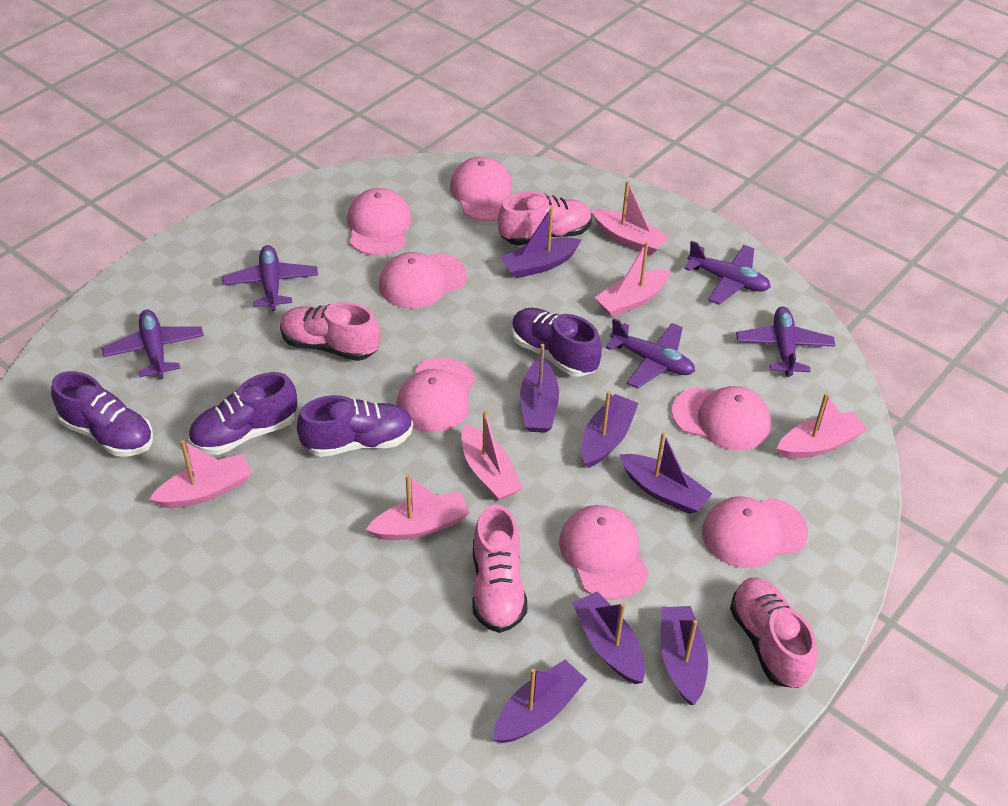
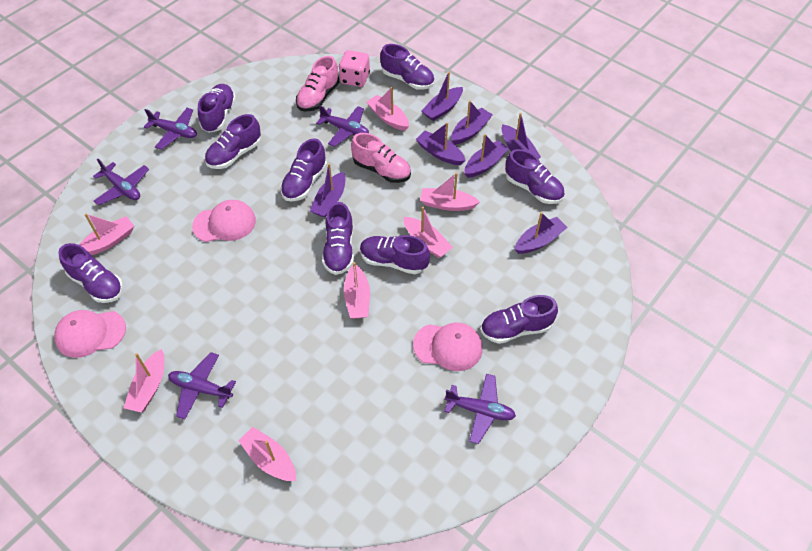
pink boat: [149,440,252,508] [366,475,470,540] [461,411,523,501] [592,181,669,255] [595,242,671,317] [777,393,868,459] = 6 -> [79,213,134,255] [124,349,165,413] [238,427,296,481] [344,262,370,319] [367,87,409,131] [403,207,453,258] [420,173,480,211] = 7
pink cap: [347,188,412,256] [379,252,467,309] [396,358,476,433] [450,157,513,221] [559,505,649,600] [672,386,771,450] [702,496,808,568] = 7 -> [54,310,126,358] [192,200,256,242] [413,323,483,371] = 3
pink dice: none = 0 -> [339,50,370,87] = 1
pink shoe: [280,302,380,361] [472,504,527,633] [498,191,592,246] [730,578,817,688] = 4 -> [296,56,339,112] [351,133,411,183] = 2
purple shoe: [51,371,153,457] [188,372,297,455] [297,395,413,457] [511,307,602,377] = 4 -> [58,243,123,303] [198,84,236,133] [205,114,261,169] [280,138,327,201] [322,202,354,275] [360,235,430,274] [380,44,434,90] [481,295,558,344] [505,149,565,204] = 9

